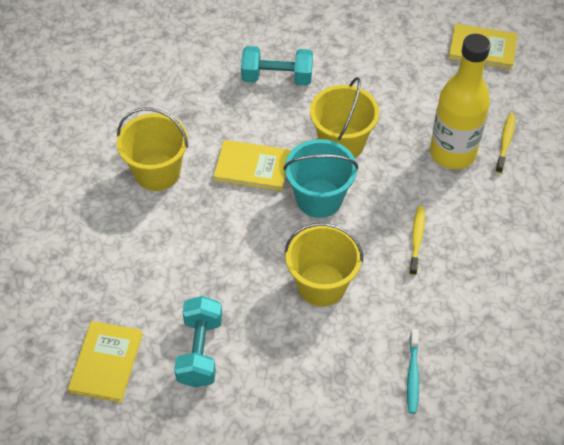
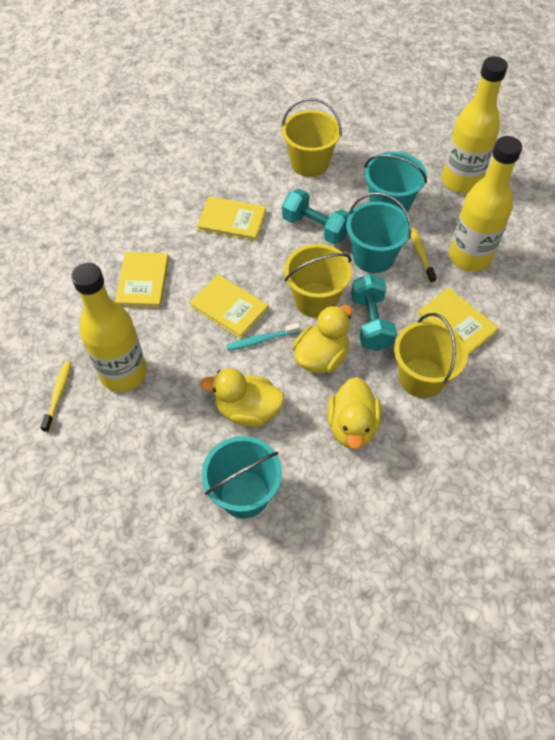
turquoise bucket: [283,139,358,218] = 1 -> [202,436,282,518] [346,192,412,273] [365,152,427,212] = 3
yellow book: [68,321,143,403] [213,140,291,191] [448,24,518,69] = 3 -> [115,252,169,308] [189,274,269,339] [197,196,266,241] [417,287,498,355] = 4
yellow bottle: [430,34,491,169] = 1 -> [71,263,147,392] [442,56,508,193] [449,136,522,272] = 3
yellow duck: none = 0 -> [200,368,285,427] [293,305,353,373] [327,377,382,450] = 3

